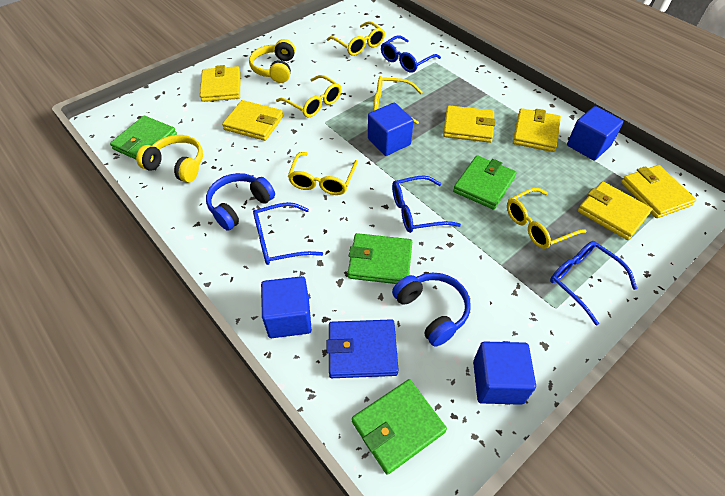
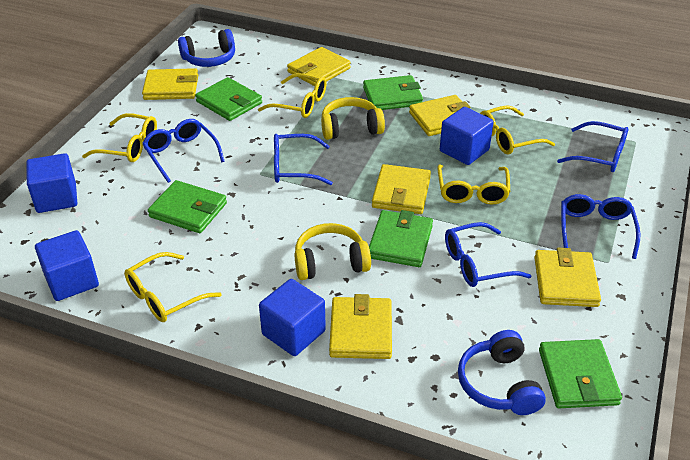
blue glasses: [253,202,323,265] [381,35,441,73] [392,176,461,233] [550,241,637,326] = 4 -> [142,119,225,183] [274,134,333,185] [445,222,531,287] [557,121,628,172] [561,194,640,259] = 5
blue wallet: [327,319,399,378] = 1 -> none = 0
green wallet: [110,116,177,159] [348,233,412,284] [352,379,447,475] [453,155,516,210] = 4 -> [148,180,227,233] [195,77,262,121] [363,75,423,110] [369,210,433,267] [539,339,622,408] = 5

